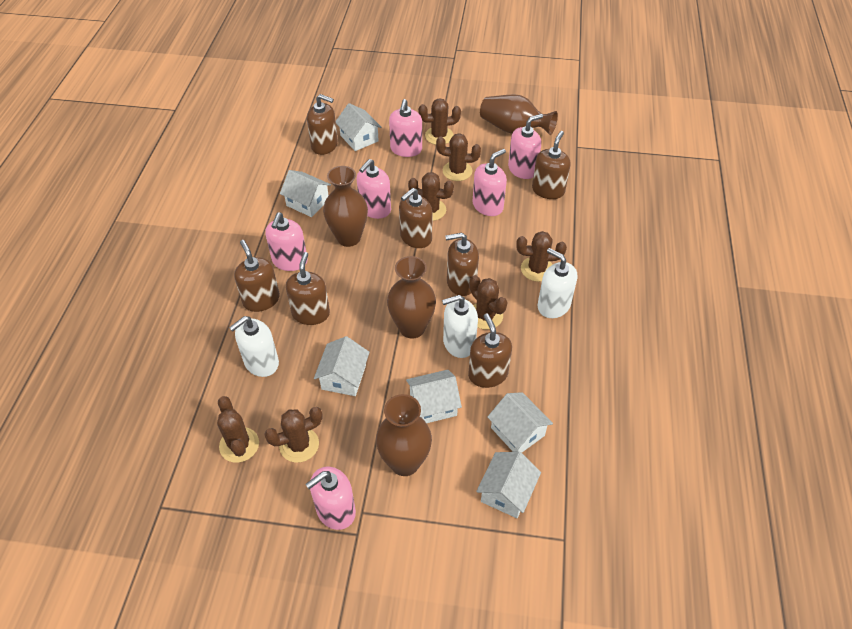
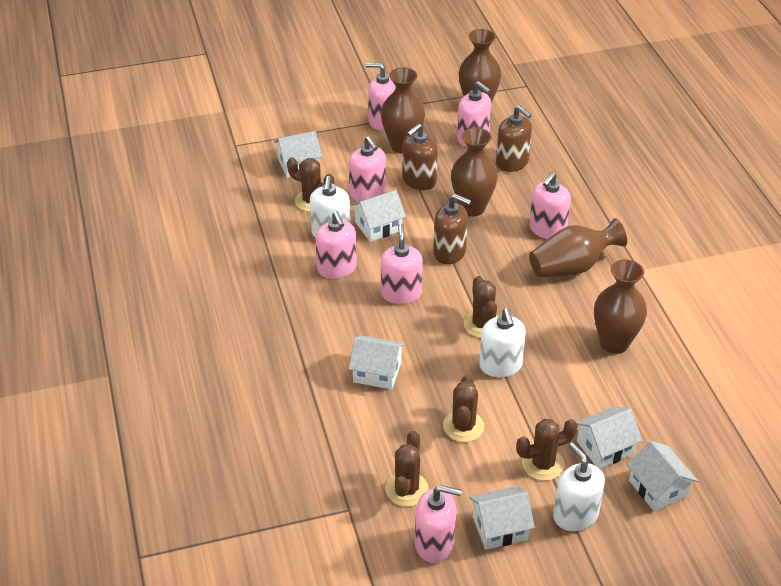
brown cactus: [217,396,259,463] [264,407,323,463] [408,172,454,221] [418,98,461,145] [436,133,481,181] [469,275,508,330] [516,231,567,282] = 7 -> [287,157,335,212] [385,431,429,507] [443,375,484,442] [464,276,498,338] [516,419,578,481] = 5
brown soap dispenser: [234,240,280,312] [286,252,330,325] [307,94,338,155] [399,188,433,248] [445,233,479,296] [468,314,512,388] [532,131,571,199] = 7 -> [402,124,438,190] [433,194,471,264] [496,106,532,172] = 3
brown vase: [323,166,368,247] [376,394,432,476] [387,256,436,339] [480,94,558,135] = 4 -> [381,67,425,154] [451,128,498,217] [459,29,501,103] [529,218,627,278] [594,259,647,354] = 5
pink soap dispenser: [265,212,308,271] [305,467,356,530] [357,159,391,219] [389,99,422,157] [473,149,507,216] [508,114,543,179] = 6 -> [316,211,357,279] [349,136,386,202] [365,63,396,130] [381,223,423,304] [415,485,462,563] [457,81,491,147] [529,172,571,239] = 7

